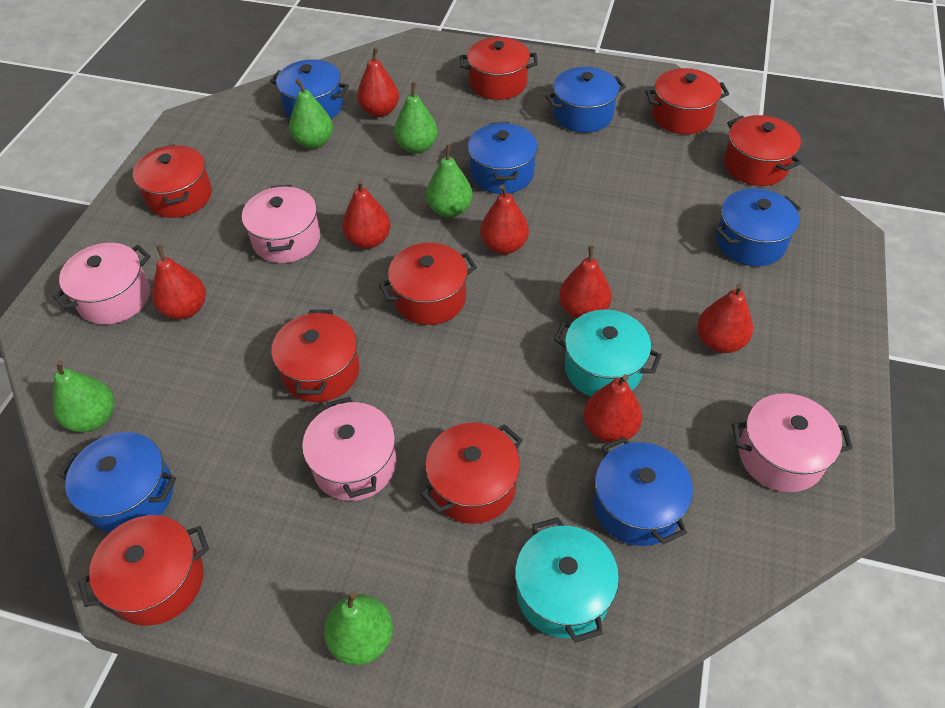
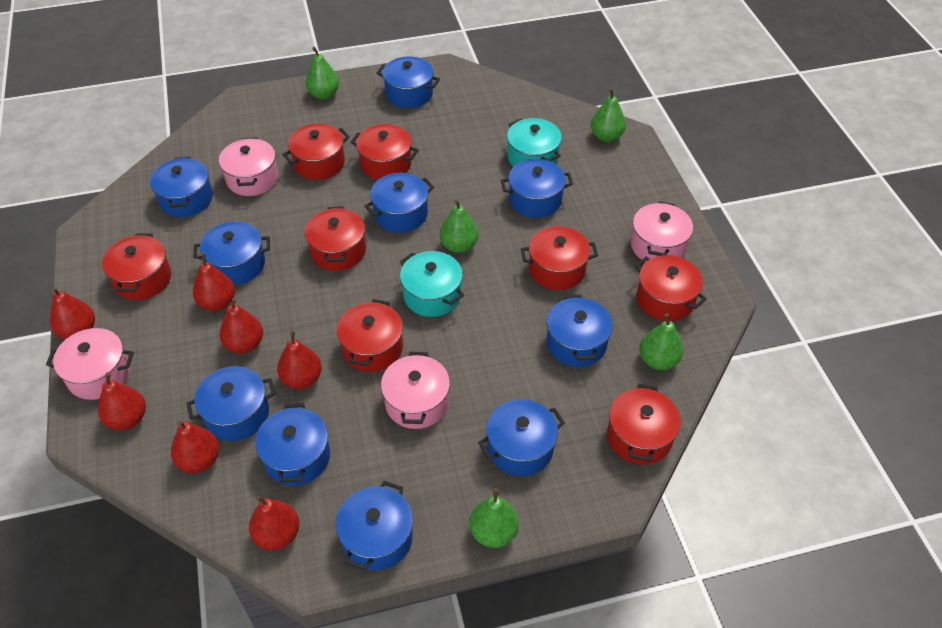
blue pot: [59,432,176,532] [270,59,349,119] [468,122,538,194] [545,67,626,133] [593,437,693,546] [716,188,801,266] = 6 -> [150,157,213,217] [186,366,276,441] [193,221,270,285] [255,403,330,485] [336,481,413,571] [365,173,434,233] [377,56,440,108] [478,399,565,476] [501,159,573,218] [547,294,613,367] = 10

